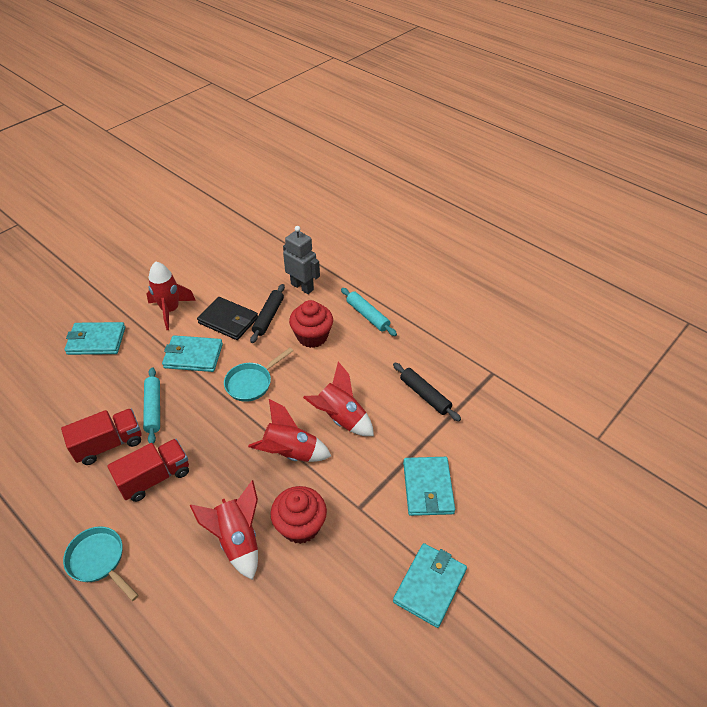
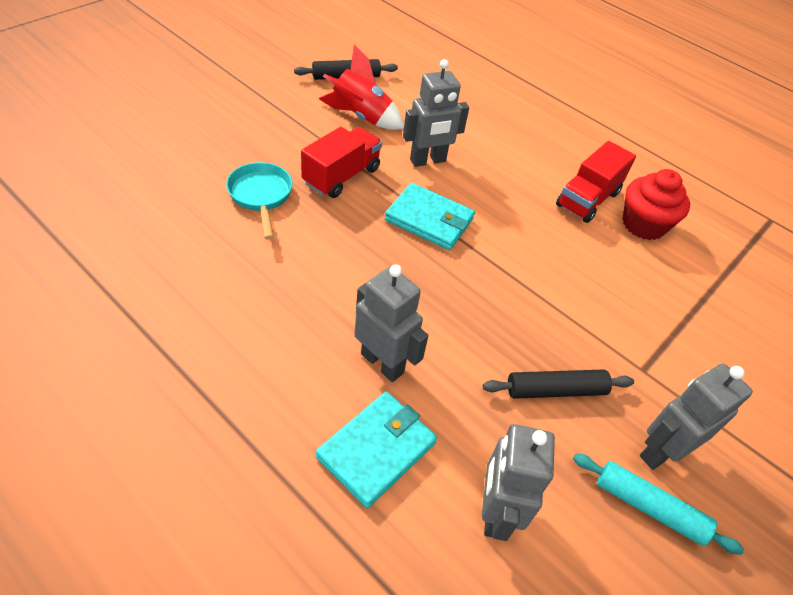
black wallet: [197,297,258,340] = 1 -> none = 0
grey robot: [283,226,320,294] = 1 -> [354,265,428,382] [403,59,469,167] [482,424,555,541] [640,364,753,470] = 4
red cupcake: [270,486,327,544] [289,300,333,348] = 2 -> [623,169,690,240] = 1
red rocket: [147,262,196,330] [190,480,258,580] [248,399,331,462] [303,362,374,436] = 4 -> [319,44,404,130] = 1
turquoise pan: [63,526,139,601] [224,347,293,402] = 2 -> [226,162,293,239] = 1
turquoise rolling pin: [143,367,160,444] [341,288,397,336] = 2 -> [573,453,744,555] = 1
turquoise wallet: [64,322,125,355] [162,335,223,372] [393,543,467,628] [403,457,455,516] = 4 -> [316,392,437,508] [385,183,475,250] = 2

